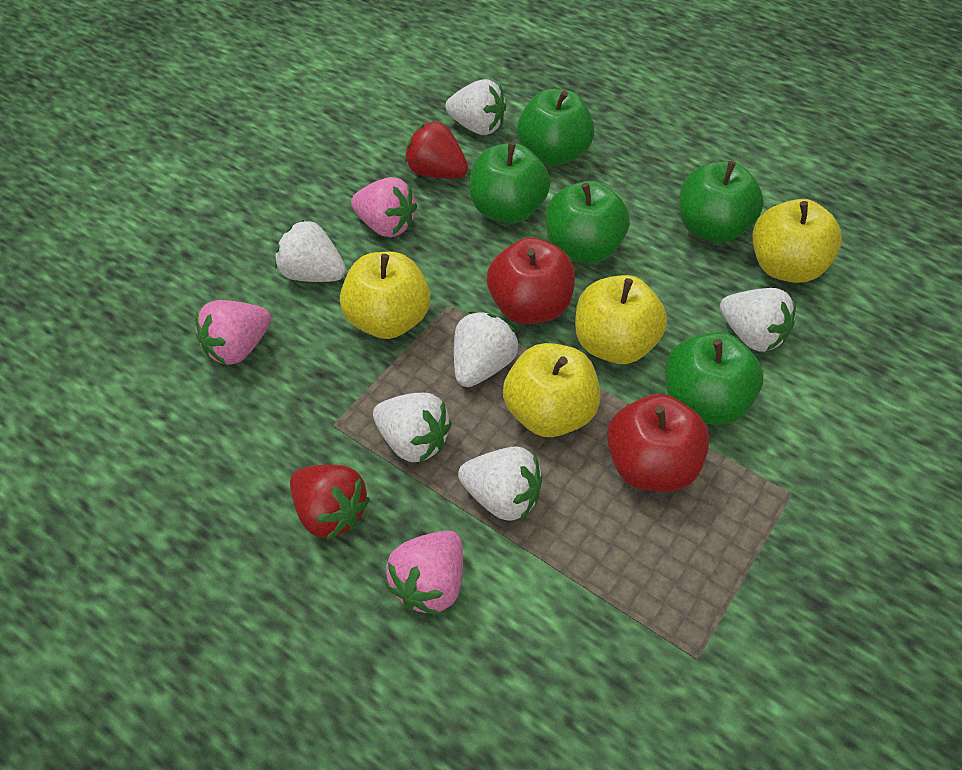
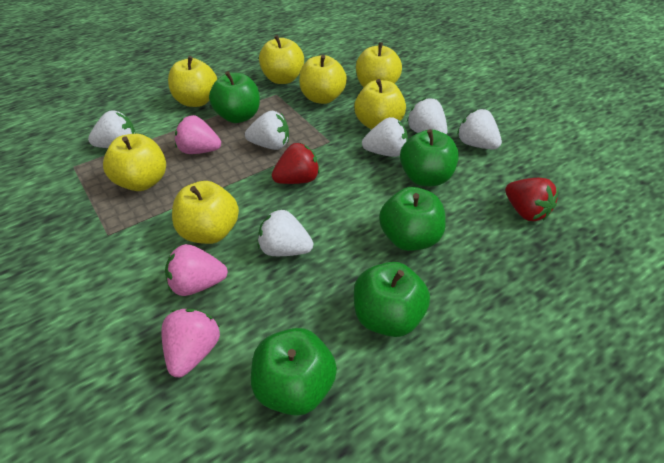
red apple: [487,238,575,324] [607,394,710,492] = 2 -> none = 0
yellow apple: [340,252,431,339] [503,343,600,437] [575,275,667,364] [753,199,842,283] = 4 -> [103,134,166,191] [168,56,217,107] [172,181,239,244] [259,35,304,84] [299,55,347,104] [354,79,406,130] [356,42,402,87] = 7

